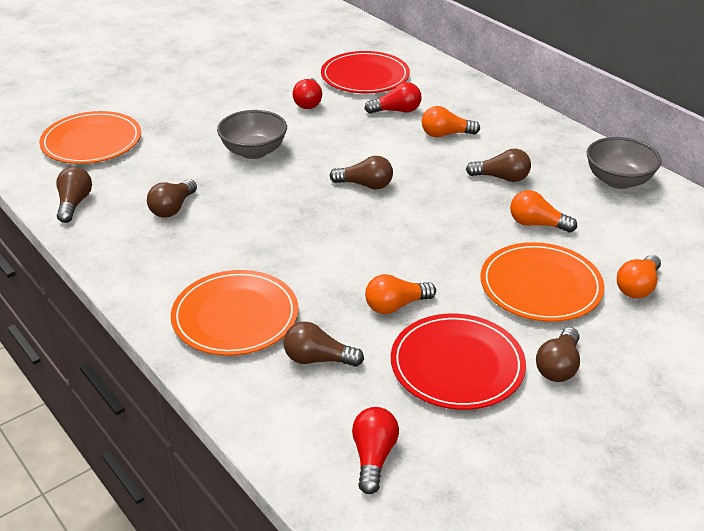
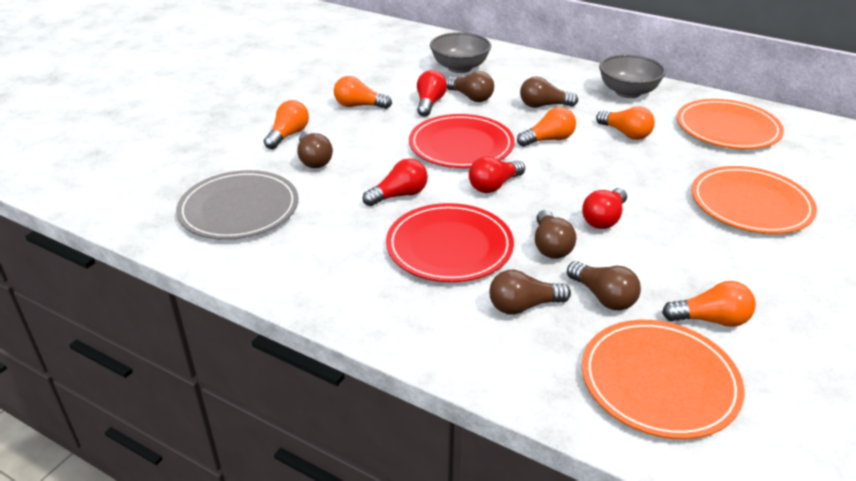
grey plate: none = 0 -> [176,170,298,240] = 1
orange light bulb: [365,274,436,314] [422,106,480,137] [510,190,577,232] [617,255,661,298] = 4 -> [264,100,309,149] [334,76,392,109] [517,107,576,147] [596,106,655,140] [662,281,756,327] = 5
red light bulb: [293,78,322,109] [352,407,399,494] [364,82,422,114] = 3 -> [363,159,428,206] [417,70,447,117] [469,156,525,193] [582,188,627,229] = 4

